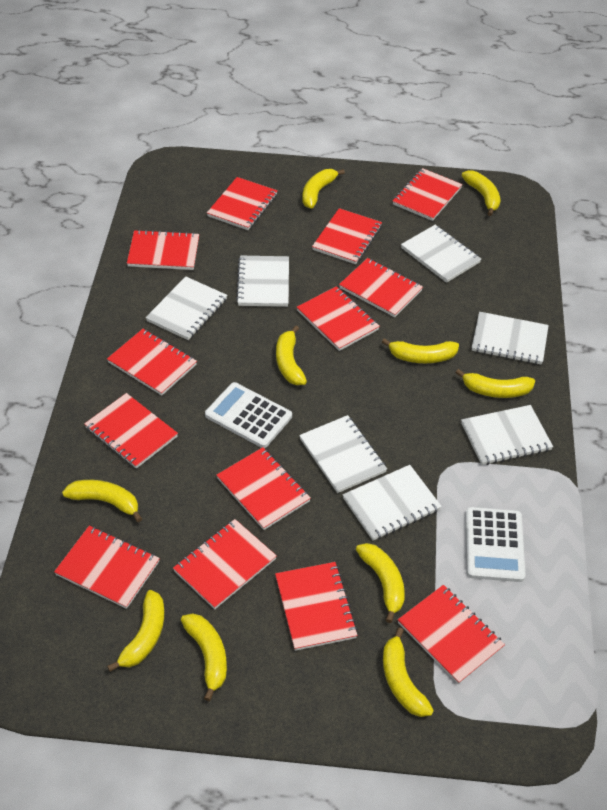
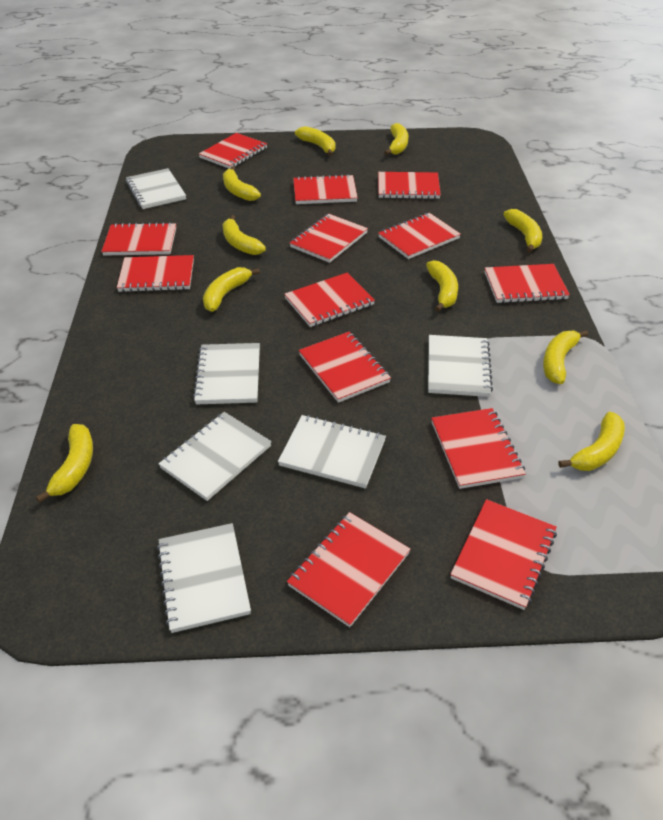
white calculator: [205,382,292,448] [465,507,525,582] = 2 -> none = 0
white notebook: [146,277,227,340] [236,256,289,307] [299,415,387,493] [343,465,442,541] [401,225,481,283] [461,405,553,465] [472,312,549,365] = 7 -> [126,168,186,209] [157,523,251,633] [159,412,272,501] [193,343,260,405] [278,415,386,489] [428,335,493,397] = 6

